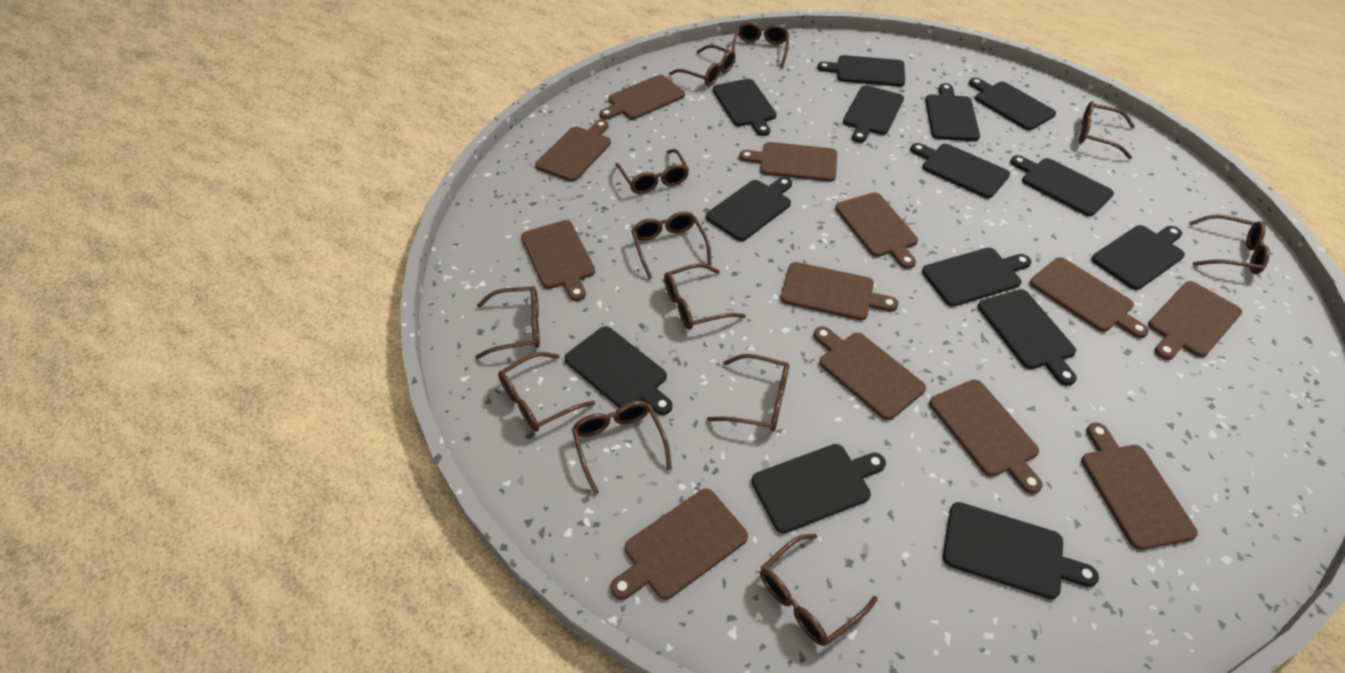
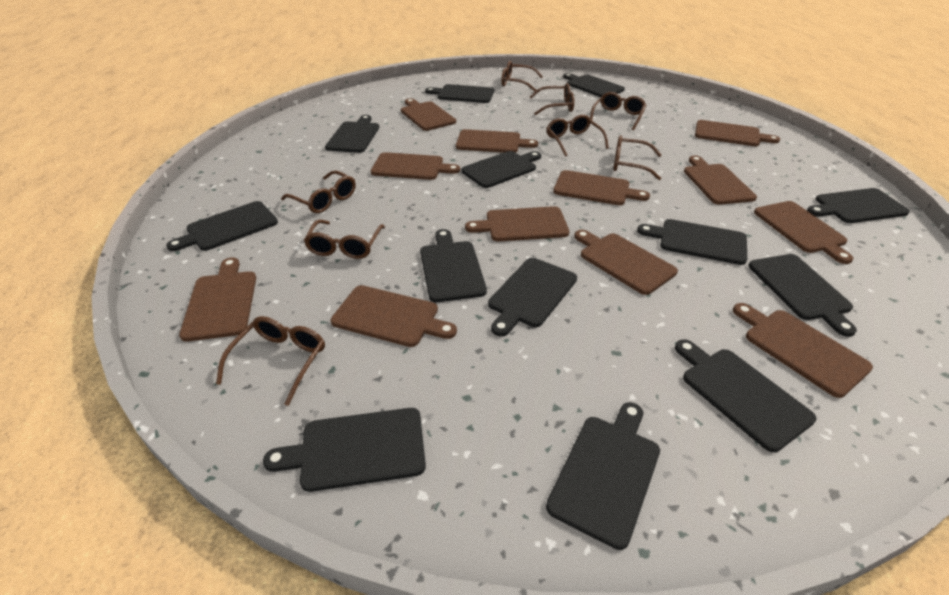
black cutting board: [565,326,673,415] [706,177,792,241] [713,79,777,136] [751,444,886,534] [817,55,905,87] [843,85,904,143] [910,143,1010,198] [922,248,1031,307] [926,83,980,141] [943,502,1099,599] [969,77,1056,130] [978,289,1077,386] [1010,155,1114,216] [1092,225,1185,290] = 14 -> [166,201,278,251] [263,408,426,492] [325,115,379,153] [420,229,487,302] [425,84,494,103] [461,151,541,188] [488,258,577,336] [546,402,660,550] [563,73,625,97] [637,219,747,265] [675,339,816,452] [749,254,857,337] [807,188,910,223] = 13
brown glasses: [475,286,540,359] [498,352,595,432] [572,401,672,495] [615,149,689,194] [631,211,712,279] [664,263,746,330] [669,45,735,86] [707,354,789,431] [732,22,789,68] [760,534,878,646] [1079,101,1135,159] [1189,214,1270,274] = 12 -> [216,316,325,406] [281,170,356,213] [304,220,385,259] [501,61,543,92] [530,83,574,115] [547,115,609,157] [590,92,646,130] [613,135,661,180] = 8

